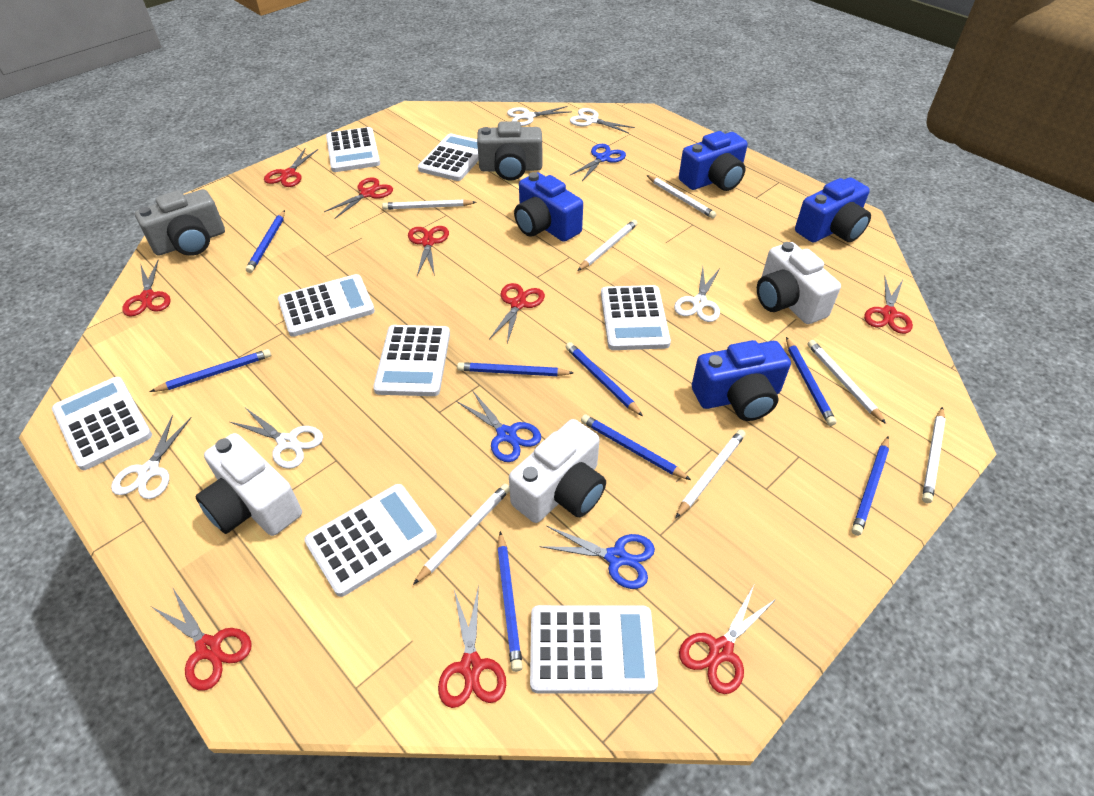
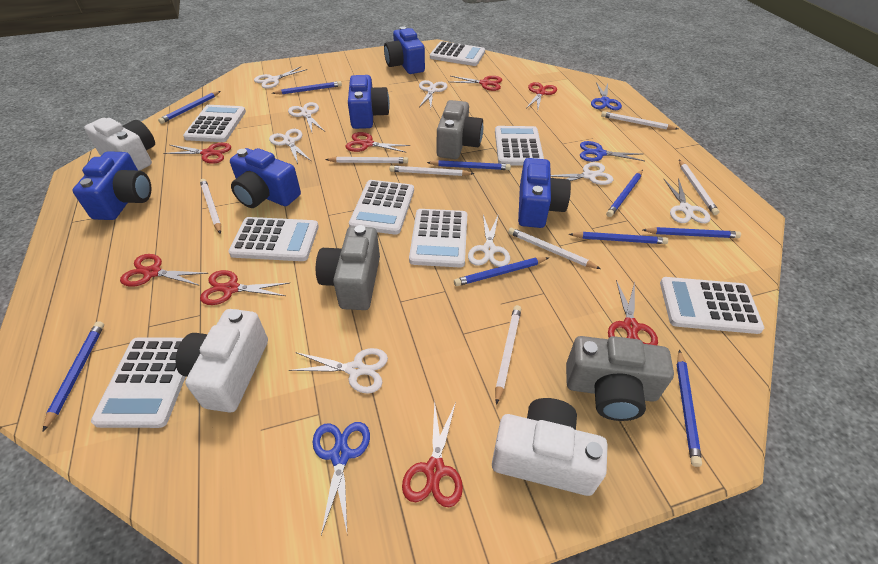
blue camera: [514,172,583,242] [679,131,748,191] [692,340,791,421] [795,177,871,242] = 4 -> [72,151,152,220] [230,148,301,208] [348,75,390,129] [384,26,425,74] [518,158,571,228] = 5
blue pencil: [150,349,271,392] [246,210,285,273] [457,362,574,376] [497,531,523,672] [566,342,643,416] [581,414,691,480] [786,337,836,426] [852,436,889,536] = 8 -> [42,321,104,432] [158,91,221,124] [272,81,342,95] [427,160,511,170] [454,257,549,286] [569,232,668,244] [606,170,643,217] [643,227,741,238] [677,350,702,467] = 9
grey camera: [135,189,225,256] [477,121,542,181] = 2 -> [316,225,380,310] [437,100,483,159] [566,336,674,421] = 3
red scissors: [122,260,171,317] [151,589,252,690] [264,147,318,187] [324,177,393,219] [408,226,449,276] [438,585,506,708] [489,283,545,343] [679,585,777,694] [864,276,913,334] = 9 -> [120,254,209,287] [163,143,231,164] [200,270,289,305] [346,132,410,153] [402,400,463,507] [451,76,502,91] [527,82,557,109] [608,280,658,345] = 8
white scissors: [111,415,192,499] [230,408,323,469] [507,106,570,126] [570,108,635,133] [674,267,720,322] = 5 -> [254,66,307,89] [269,129,311,164] [288,102,324,132] [289,348,388,393] [419,80,447,108] [468,214,510,267] [551,162,613,185] [664,178,711,223] = 8

